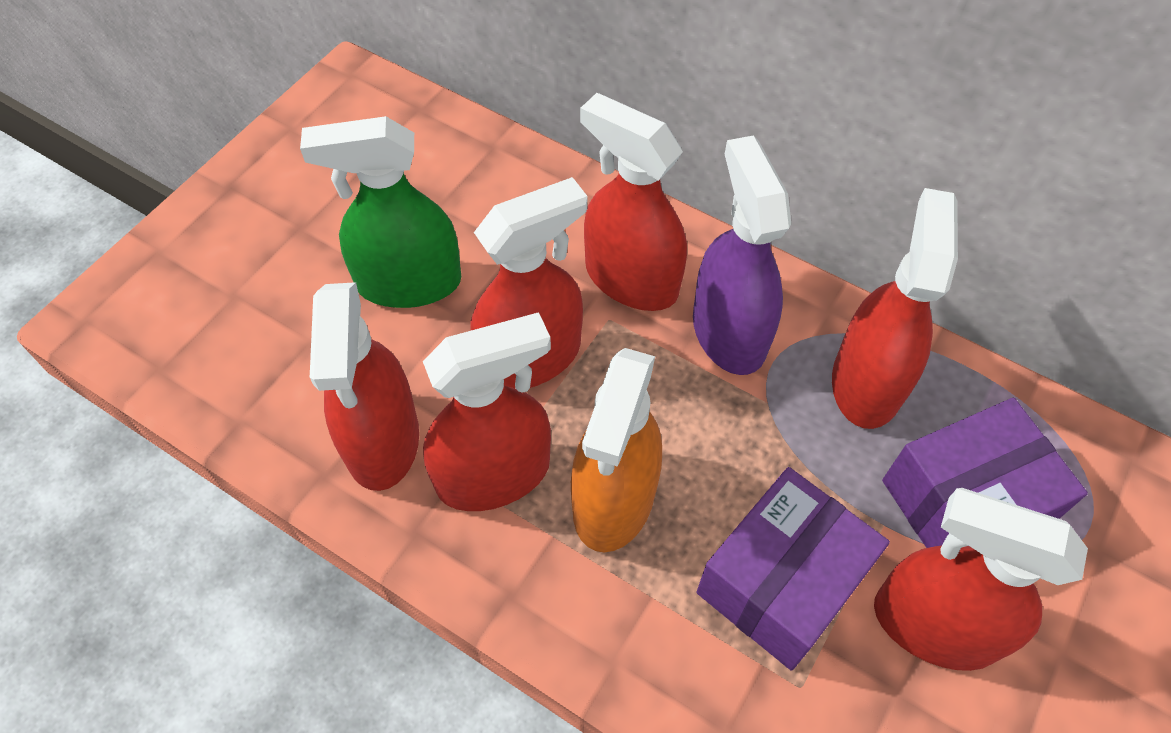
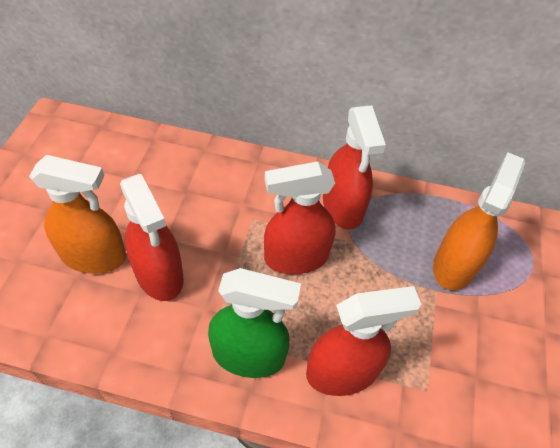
orange spray bottle: [571,348,662,552] = 1 -> [29,155,126,274] [433,152,525,290] = 2
purple box: [697,467,890,671] [882,398,1088,548] = 2 -> none = 0
purple spray bottle: [693,135,791,375] = 1 -> none = 0
red spray bottle: [310,282,419,491] [423,312,551,511] [470,177,587,389] [580,93,687,311] [832,188,958,429] [874,488,1088,671] = 6 -> [120,174,184,301] [264,162,336,274] [306,286,421,396] [323,105,386,229] = 4

